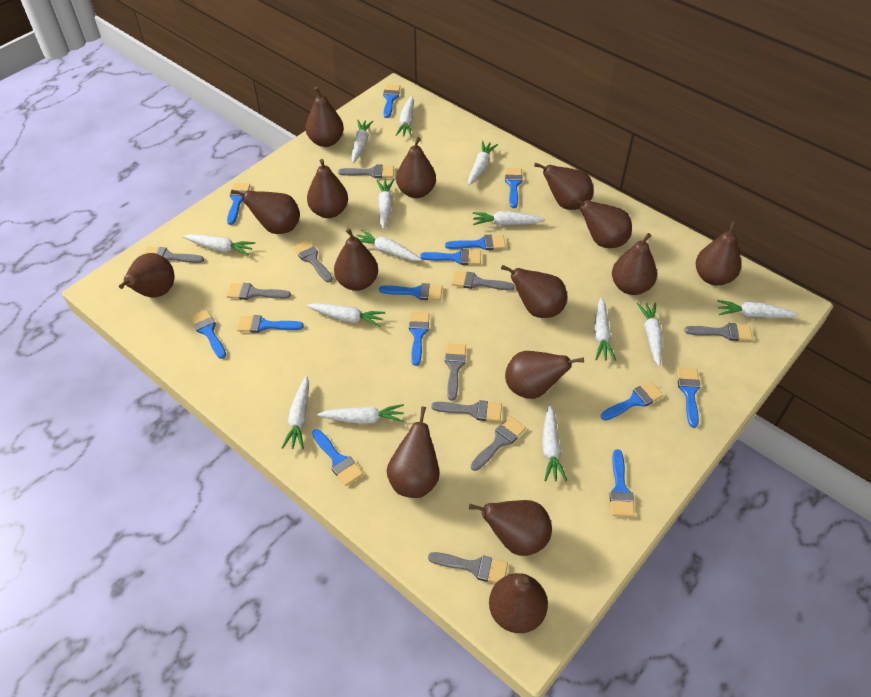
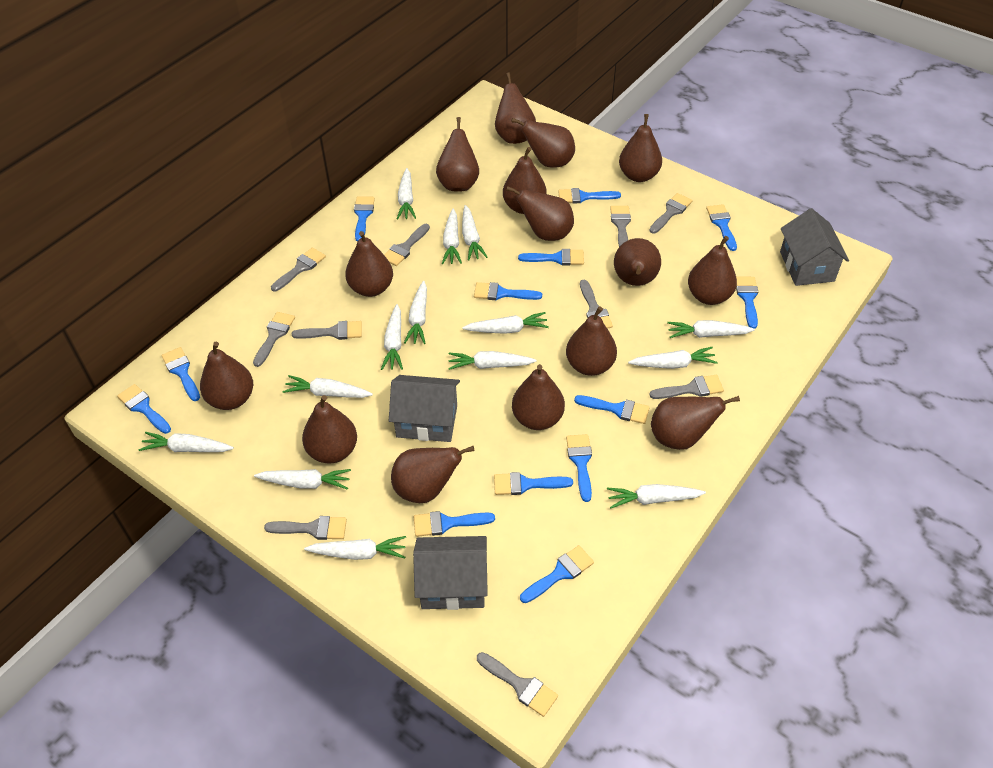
grey house: none = 0 -> [389,375,460,442] [413,536,488,610] [780,208,849,286] = 3

